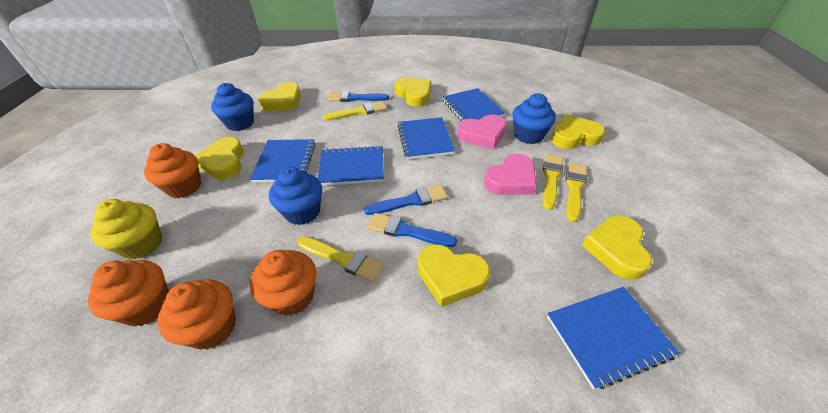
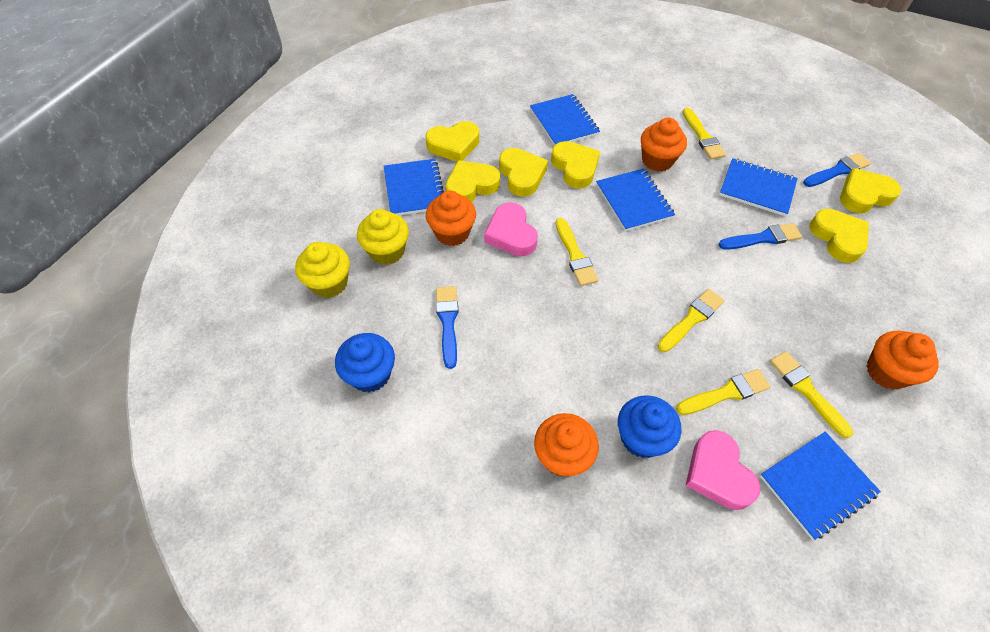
blue cupcake: [211,83,254,131] [269,167,322,225] [513,93,556,144] = 3 -> [335,333,395,392] [618,395,681,458] = 2
yellow brush: [298,237,384,282] [323,101,387,121] [543,154,564,210] [566,163,587,222] = 4 -> [555,218,599,286] [658,289,725,352] [676,369,771,415] [683,108,726,160] [770,351,853,438] = 5
yellow cupcake: [90,199,162,260] = 1 -> [295,242,350,298] [357,209,409,265] = 2

